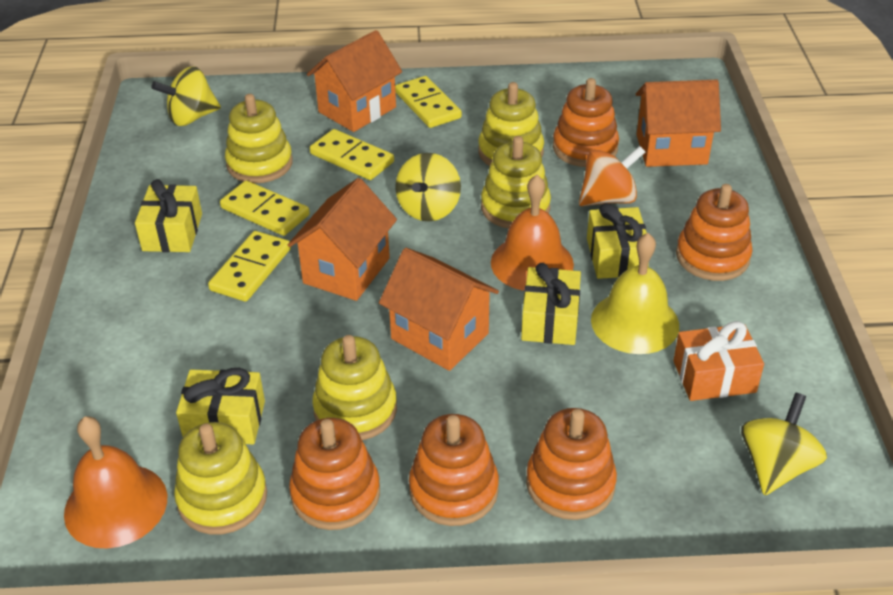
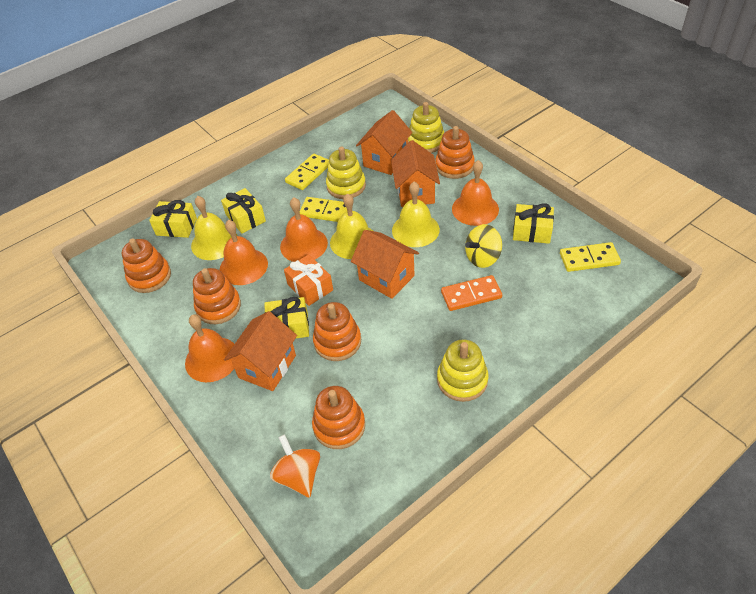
orange bell: [64,416,167,549] [491,175,574,291] = 2 -> [185,314,234,382] [220,220,268,285] [280,197,328,262] [452,160,499,226] = 4
orange domino: none = 0 -> [441,275,502,311] = 1
yellow bell: [591,233,679,354] = 1 -> [191,196,237,260] [330,193,373,259] [392,182,440,247] = 3
yellow domino: [208,231,291,302] [220,180,310,236] [310,129,394,180] [395,76,462,128] = 4 -> [285,154,329,190] [300,197,353,222] [560,242,621,272] = 3
yellow spinning top: [151,66,221,126] [395,153,461,221] [741,392,827,495] = 3 -> [465,224,502,268] = 1
yellow stacking toy: [174,422,267,535] [225,94,293,183] [312,335,397,440] [478,82,544,166] [481,136,551,229] = 5 -> [326,146,366,199] [408,102,444,153] [437,339,488,402] = 3

